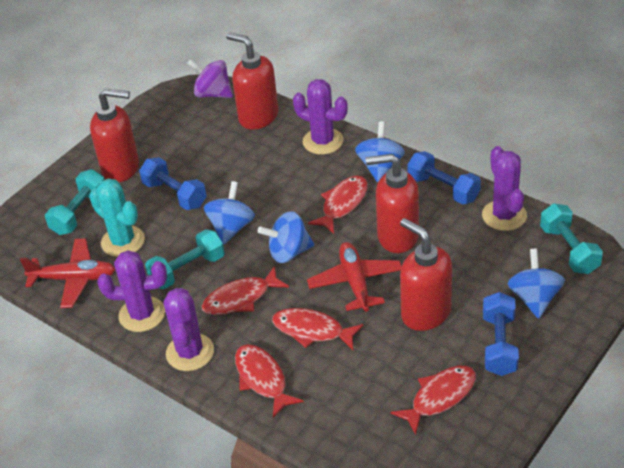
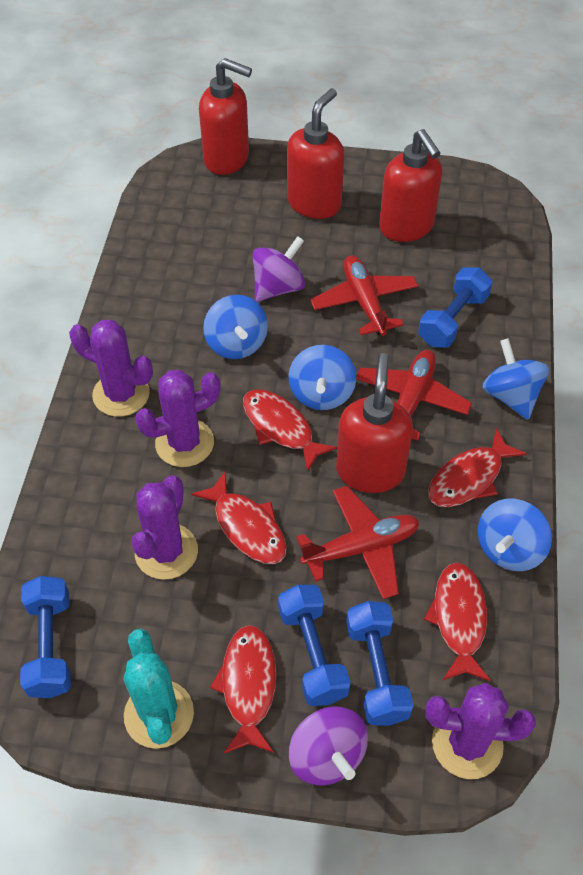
blue dumbbell: [139,157,207,210] [407,151,481,204] [483,292,519,376] = 3 -> [20,576,71,698] [278,585,351,706] [346,601,414,726] [418,267,493,348] = 4
purple spinning top: [187,59,233,98] = 1 -> [253,236,305,302] [289,706,368,785] = 2
red plane: [20,238,115,308] [307,242,402,312] = 2 -> [296,486,419,599] [310,255,418,336] [356,350,472,441] = 3
turquoise dumbbell: [45,169,105,235] [145,229,225,289] [540,203,603,274] = 3 -> none = 0

